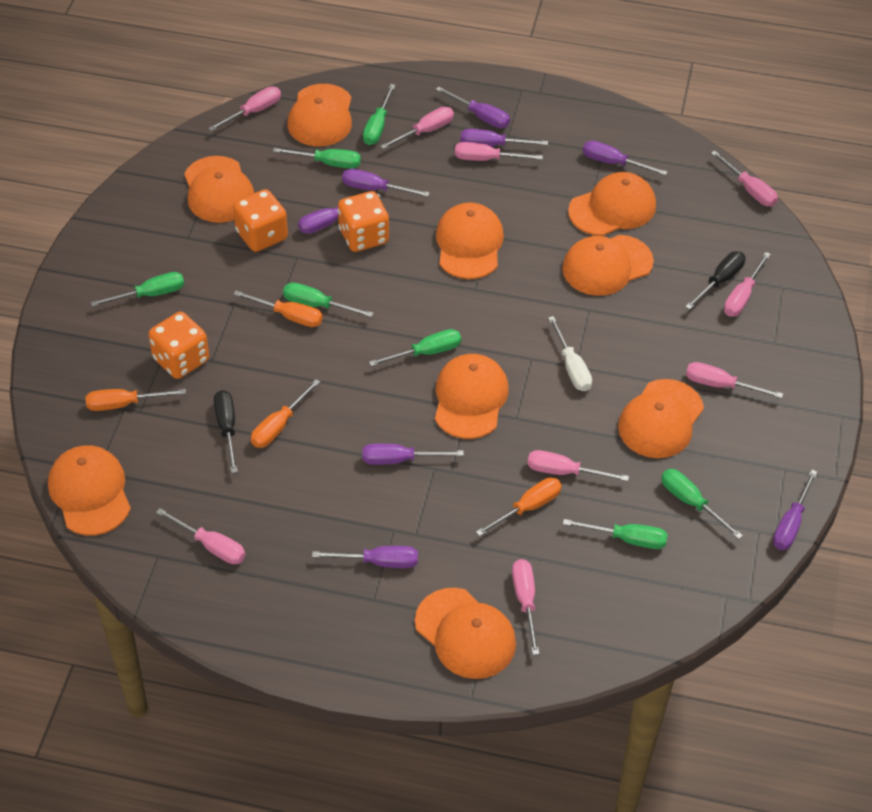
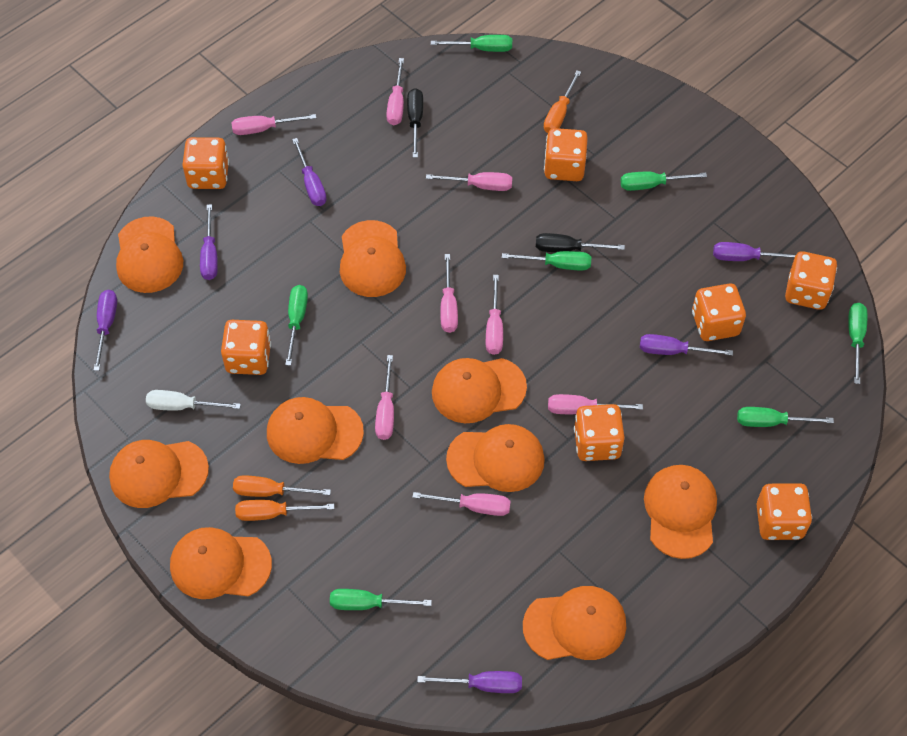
orange dice: [148,312,209,379] [233,189,288,252] [338,191,389,252] = 3 -> [182,137,229,189] [221,320,271,375] [544,128,588,181] [574,404,625,461] [692,283,746,341] [756,483,812,540] [785,251,837,310] = 7
orange screwdriver: [85,389,186,411] [233,290,323,327] [251,379,320,448] [476,477,562,537] = 4 -> [233,475,331,497] [235,500,334,521] [544,70,581,133] = 3
pink screwdriver: [156,508,245,564] [208,86,281,132] [380,107,454,149] [455,142,543,161] [512,559,539,655] [527,450,629,481] [686,362,783,398] [711,151,778,206] [724,252,771,317] = 9 -> [231,114,316,135] [375,355,394,440] [386,58,404,125] [412,492,511,516] [426,172,512,191] [440,254,458,333] [486,275,503,355] [548,394,643,414] = 8
purple screwdriver: [298,193,381,234] [312,546,418,568] [342,169,430,197] [362,443,464,465] [436,87,510,128] [461,129,548,147] [583,141,668,176] [773,470,817,550] = 8 -> [94,290,117,371] [200,204,218,280] [292,138,327,206] [417,671,522,693] [640,334,733,356] [713,242,796,261] = 6

